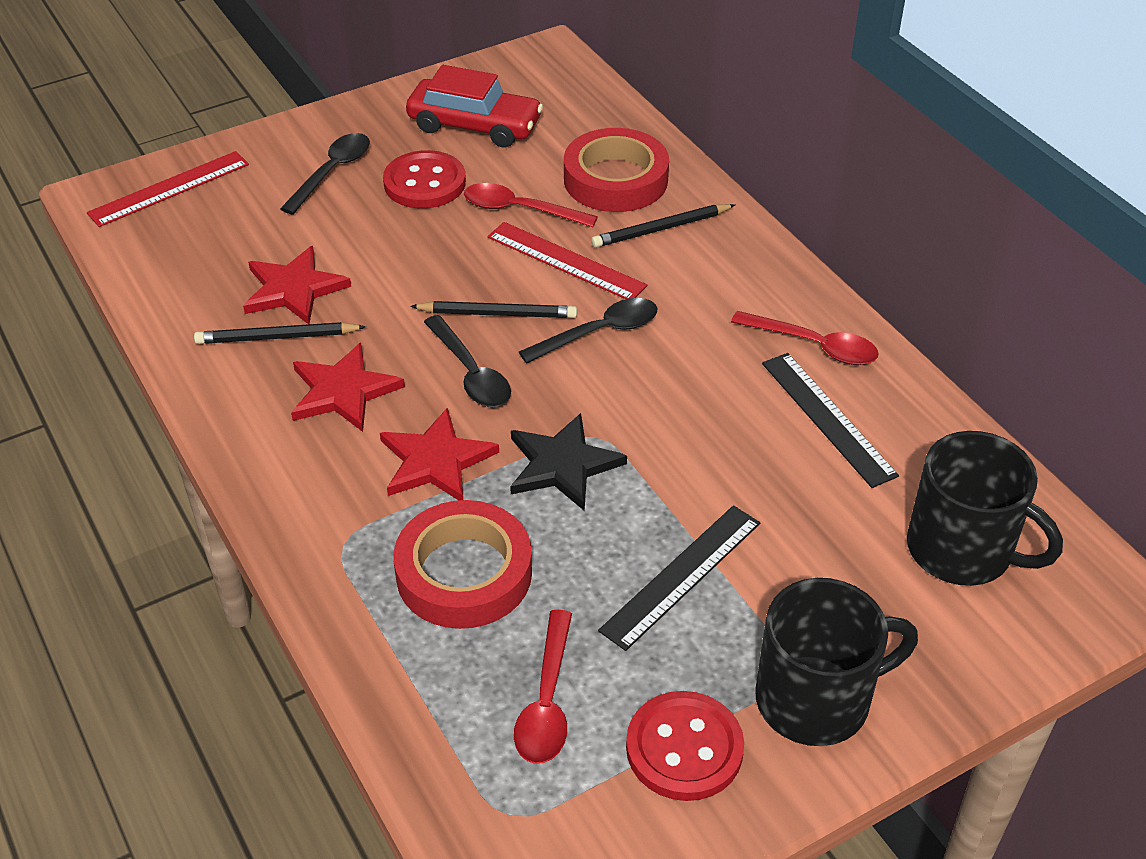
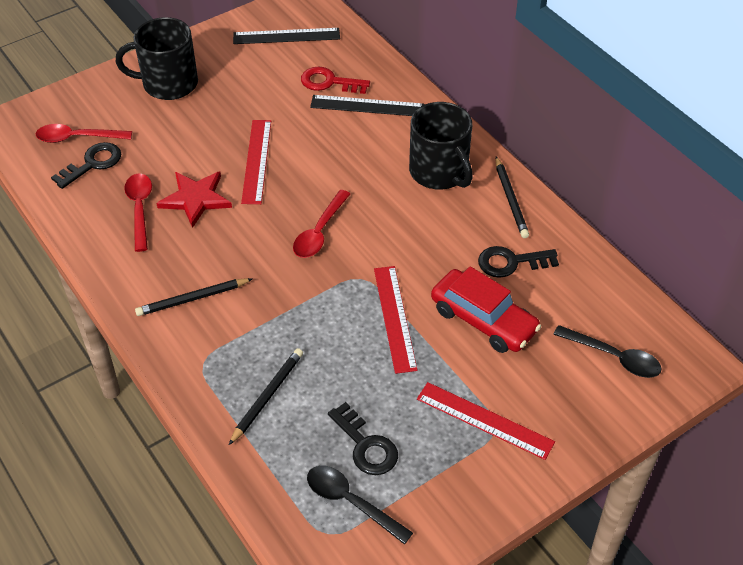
black key: none = 0 -> [51,142,121,189] [328,402,398,475] [478,246,559,278] = 3
black spoon: [280,133,370,215] [424,315,511,407] [519,298,658,364] = 3 -> [307,466,413,544] [553,325,662,378] = 2
black star: [510,413,627,511] = 1 -> none = 0
red button: [383,150,466,209] [626,691,744,801] = 2 -> none = 0
red key: none = 0 -> [301,67,370,94] = 1
red ruler: [87,151,249,227] [487,222,647,299] = 2 -> [241,120,271,204] [374,266,418,374] [417,382,555,460] = 3
red star: [243,246,351,324] [291,343,405,432] [380,408,499,500] = 3 -> [156,172,232,228] = 1
red tape: [394,500,532,629] [564,128,669,212] = 2 -> none = 0

